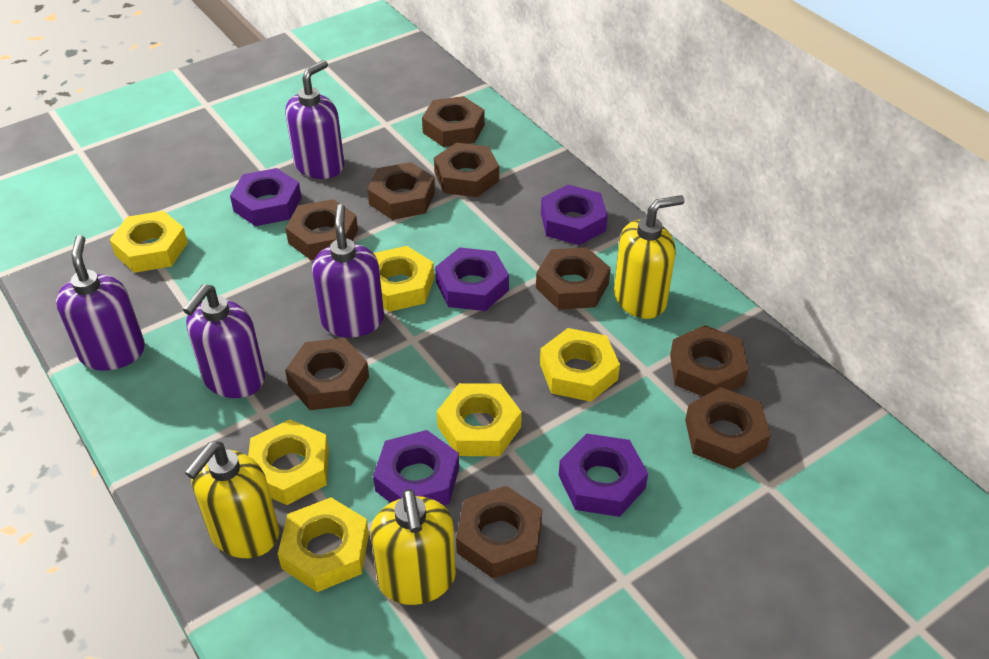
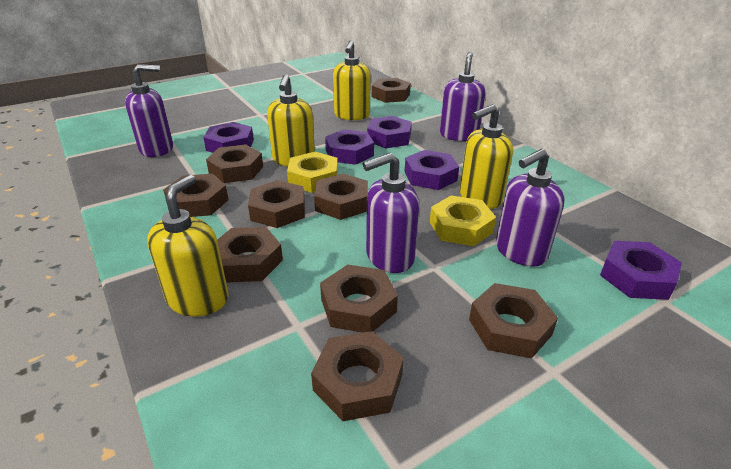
yellow nut: [110,211,188,273] [248,419,329,505] [278,497,369,592] [374,246,434,312] [437,383,522,456] [540,328,620,402] = 6 -> [287,152,338,193] [430,195,496,246] = 2
yellow soap dispenser: [185,442,279,558] [371,489,456,605] [614,195,685,319] = 3 -> [147,175,229,316] [267,74,315,166] [333,40,371,120] [460,104,513,209] = 4

